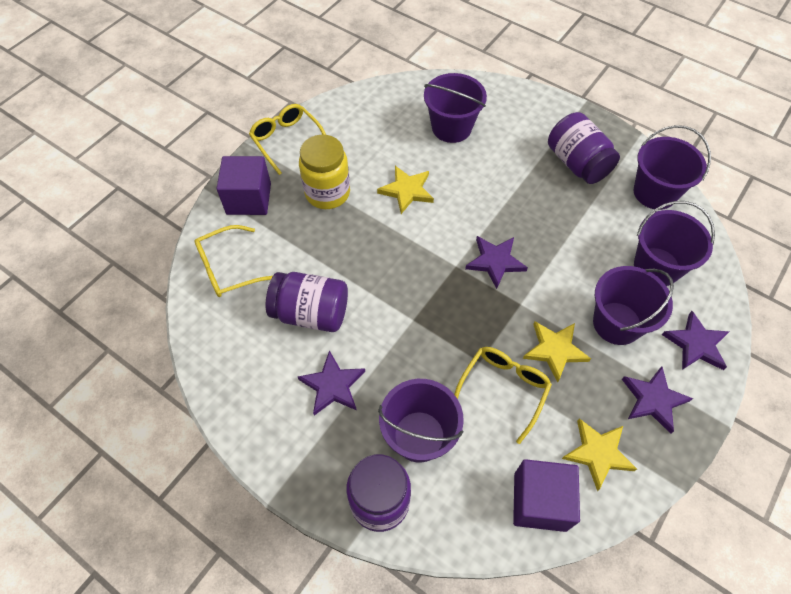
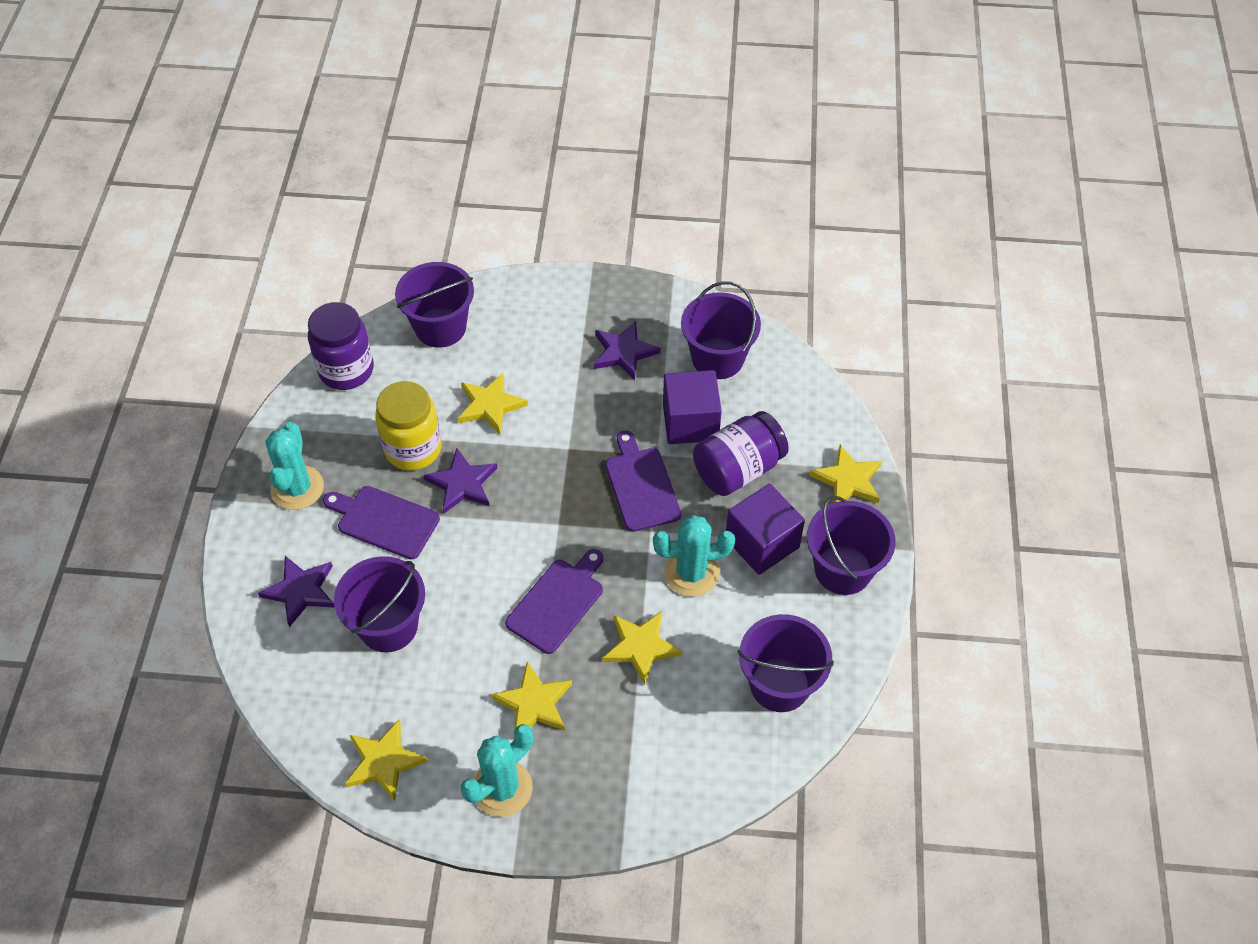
purple cutting board: none = 0 -> [323,486,440,560] [505,549,603,654] [606,431,681,532] = 3
purple jar: [266,272,348,332] [346,454,411,532] [548,112,620,184] = 3 -> [308,302,374,390] [693,411,789,496] = 2
purple star: [298,350,365,416] [465,236,528,289] [622,366,693,434] [662,311,730,370] = 4 -> [258,556,335,627] [423,448,497,513] [594,321,661,380] = 3
turquoise cactus: none = 0 -> [266,422,324,510] [461,724,533,817] [653,515,735,596] = 3
yellow glasses: [195,225,273,297] [249,104,326,175] [454,347,552,444] = 3 -> none = 0
yellow star: [377,166,434,214] [523,321,591,382] [562,418,637,491] = 3 -> [345,720,428,802] [458,373,528,434] [492,662,572,738] [602,611,682,685] [810,445,882,503] = 5

